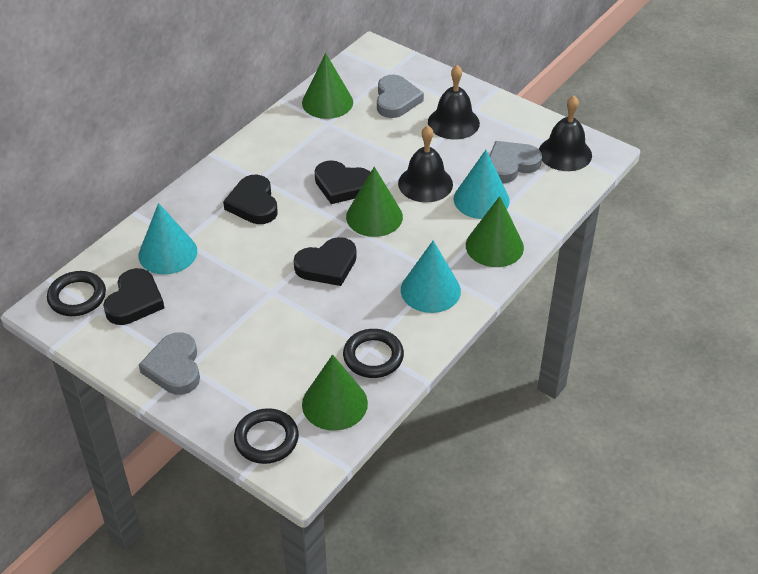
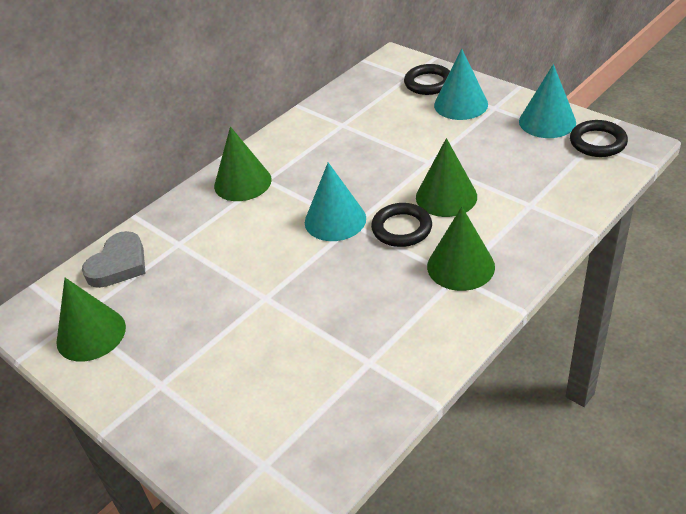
black bell: [398,125,453,203] [428,65,480,140] [539,96,592,171] = 3 -> none = 0
black heart: [103,268,164,325] [223,175,278,224] [294,237,357,286] [315,160,371,204] = 4 -> none = 0
grey heart: [139,332,200,395] [377,74,424,118] [490,141,542,183] = 3 -> [82,231,146,288] = 1

